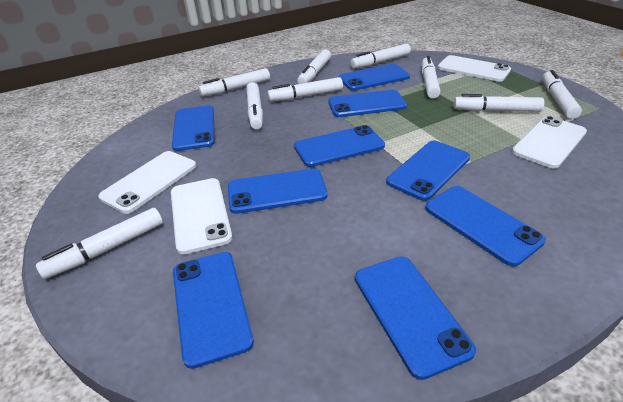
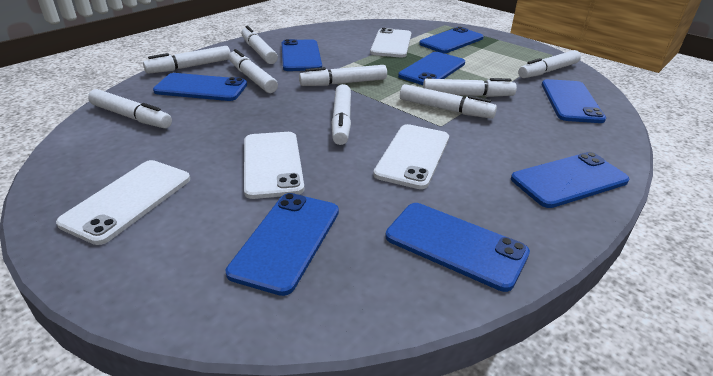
blue phone: [172,105,215,151] [173,252,254,369] [228,168,327,214] [294,125,385,167] [328,90,407,117] [339,64,410,91] [355,256,476,380] [386,141,470,201] [425,186,546,267] = 9 -> [153,73,247,101] [226,193,339,296] [282,39,322,71] [385,203,530,292] [398,52,465,85] [419,27,484,53] [511,152,630,208] [542,79,606,123] = 8

